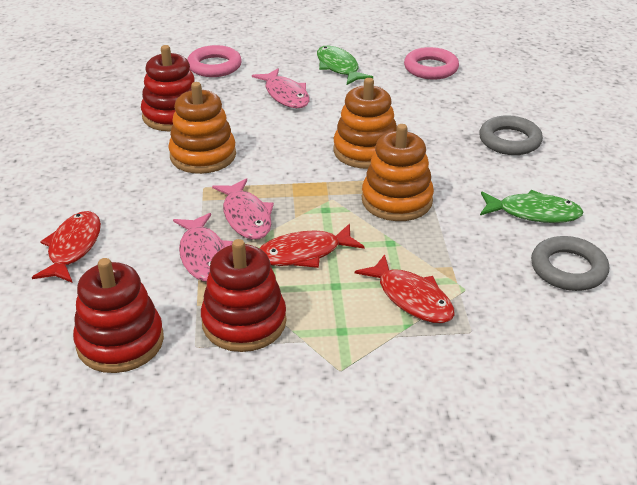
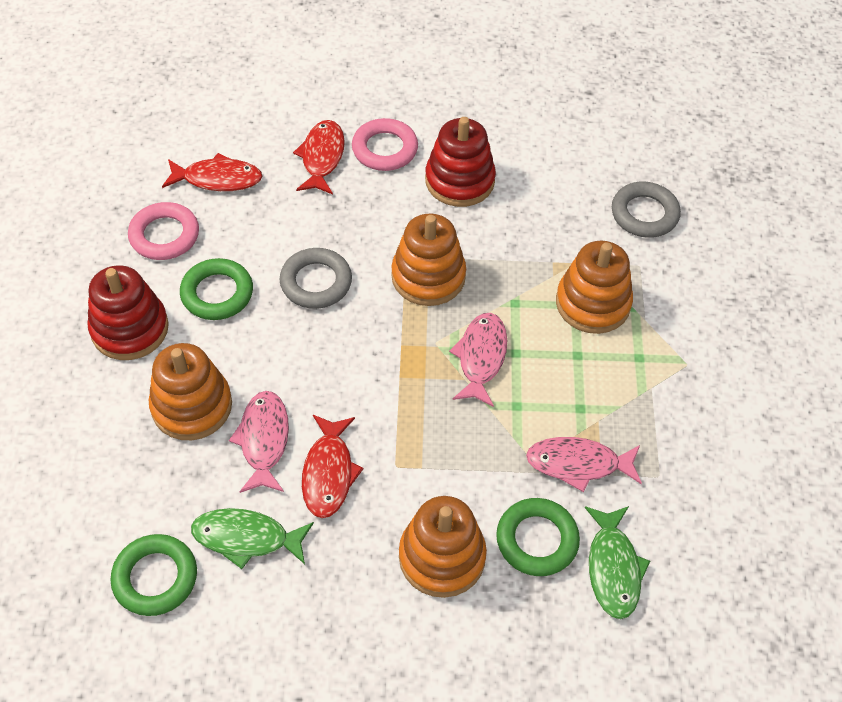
green ring: none = 0 -> [110,534,197,616] [180,258,253,320] [496,498,580,576] = 3
orange stacking toy: [168,82,236,174] [333,78,397,169] [362,124,434,221] = 3 -> [149,343,232,440] [391,214,466,306] [399,496,487,598] [556,241,633,334] = 4
red stacking toy: [73,258,164,373] [141,45,195,131] [201,239,286,352] = 3 -> [87,265,169,360] [425,117,496,207] = 2

